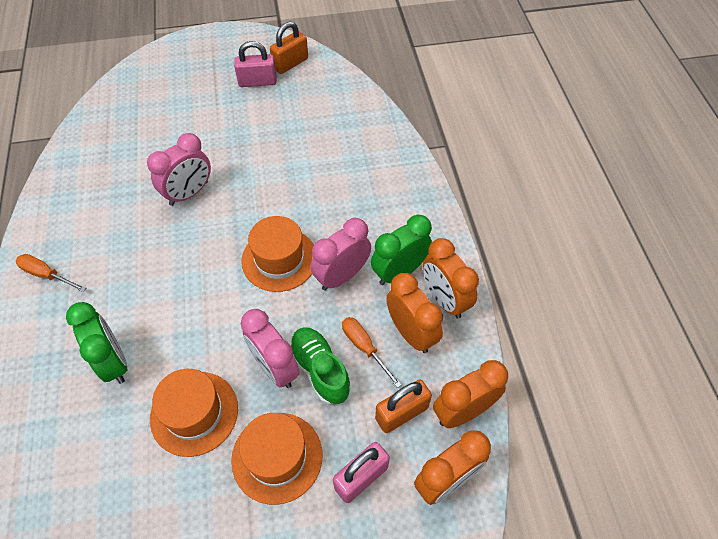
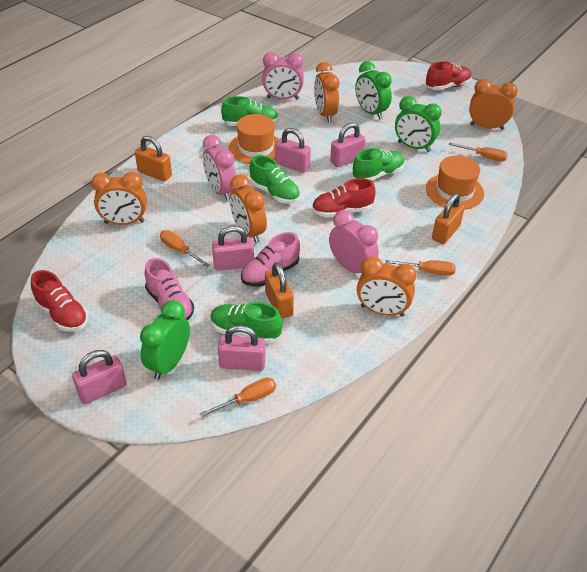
green clock: [66,302,127,384] [371,215,432,285] = 2 -> [140,300,190,380] [355,61,392,120] [395,96,442,152] = 3
green shoe: [290,327,351,404] = 1 -> [210,302,283,344] [221,96,278,126] [250,155,300,204] [353,148,405,181] = 4
orange clock: [386,273,443,353] [414,430,491,505] [422,238,479,319] [433,360,508,428] = 4 -> [91,172,147,225] [230,175,267,244] [314,62,339,122] [357,256,417,317] [469,79,518,130] = 5
orange hat: [150,369,238,457] [231,413,323,505] [241,216,314,292] = 3 -> [229,114,279,164] [426,155,484,210] = 2
orange padlock: [270,21,308,74] [375,379,432,433] = 2 -> [135,136,172,181] [265,262,294,318] [432,193,465,244] = 3
orange screwdriver: [16,254,86,292] [342,317,402,388] = 2 -> [160,230,210,267] [199,378,276,418] [385,260,456,276] [449,142,508,162] = 4
pink padlock: [234,41,277,87] [333,442,390,503] = 2 -> [72,350,127,404] [212,226,254,271] [218,325,266,371] [275,128,311,173] [330,123,366,167] = 5
pink shoe: none = 0 -> [145,258,194,320] [241,232,300,287] = 2
red shoe: none = 0 -> [31,270,88,332] [312,178,376,218] [426,61,472,90] = 3

